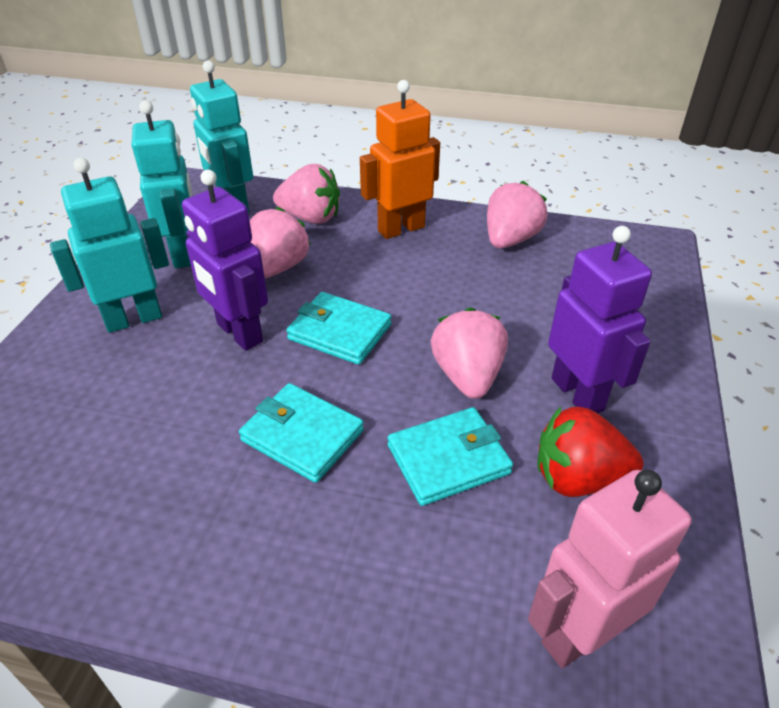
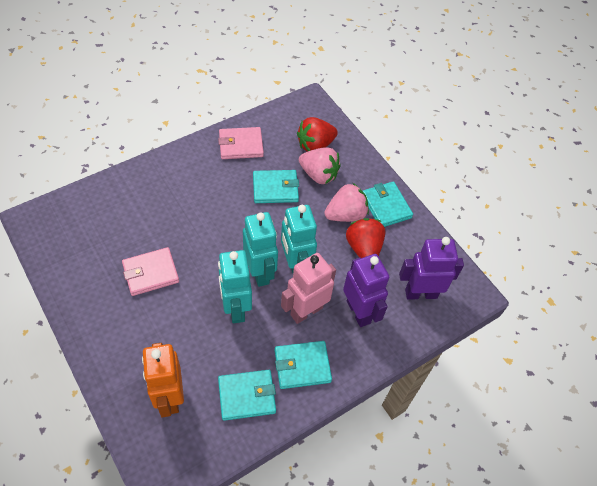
pink strawberry: [250,207,311,278] [273,164,340,224] [431,307,508,399] [487,181,548,248] = 4 -> [299,147,341,184] [324,183,369,222] = 2
pink wallet: none = 0 -> [122,247,179,296] [218,127,264,159] = 2
red strawberry: [537,406,643,497] = 1 -> [297,117,338,152] [346,218,385,258] = 2
turquoise wallet: [239,383,364,483] [286,292,391,365] [388,407,513,506] = 3 -> [218,370,276,421] [253,170,299,203] [275,341,332,389] [363,181,413,227] = 4

